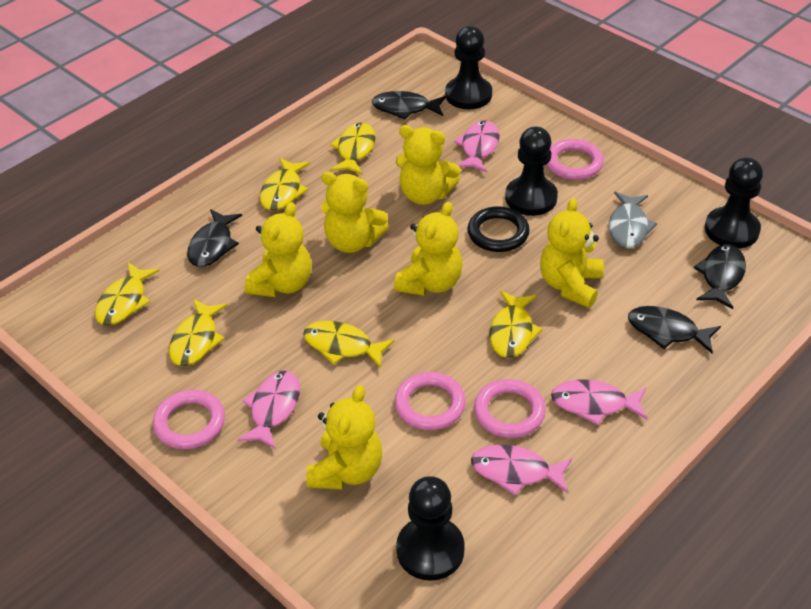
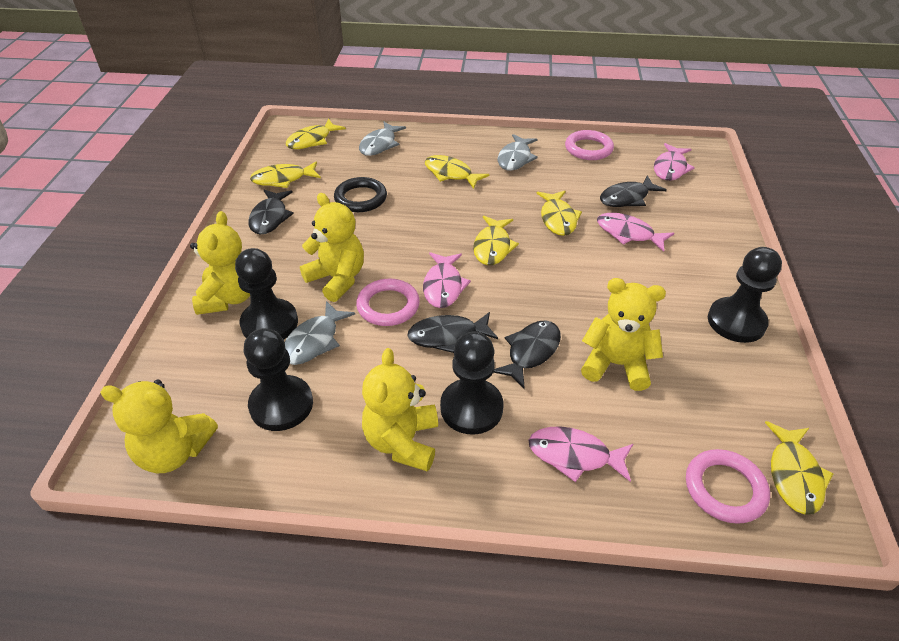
grey fish: [609,192,657,248] = 1 -> [285,301,355,365] [359,121,406,156] [498,134,538,171] = 3
pink ring: [153,390,225,449] [395,372,466,430] [474,379,546,438] [547,139,604,180] = 4 -> [356,279,420,326] [565,130,614,160] [686,449,770,524] = 3
yellow teddy bear: [245,202,312,297] [306,385,382,490] [321,172,389,253] [394,202,462,296] [396,125,461,205] [540,198,604,308] = 6 -> [100,379,218,473] [190,211,250,315] [300,193,364,302] [362,348,438,472] [581,278,666,391] = 5

